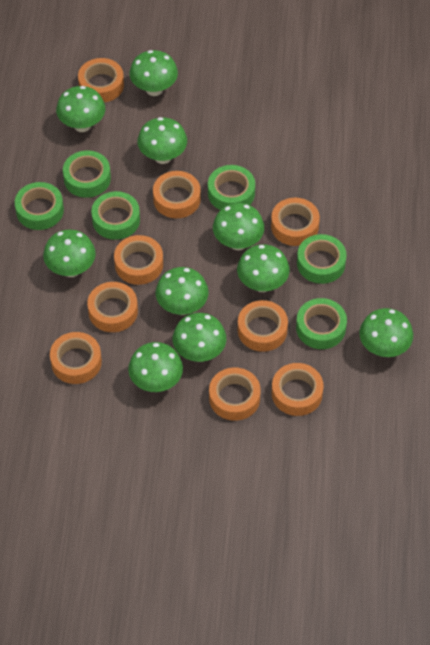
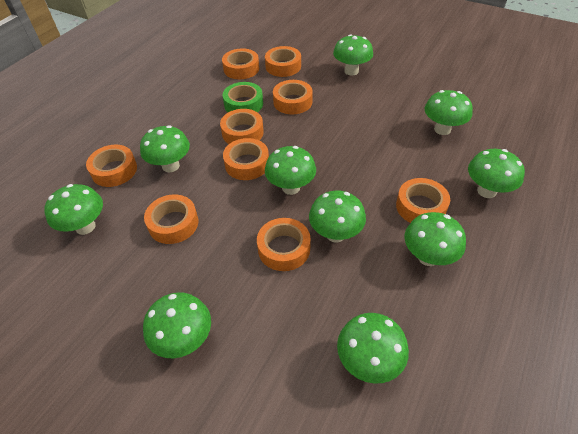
green tape: [15,182,64,230] [63,151,111,198] [91,191,140,240] [208,165,255,210] [296,298,347,349] [297,234,347,284] = 6 -> [223,82,263,112] = 1

